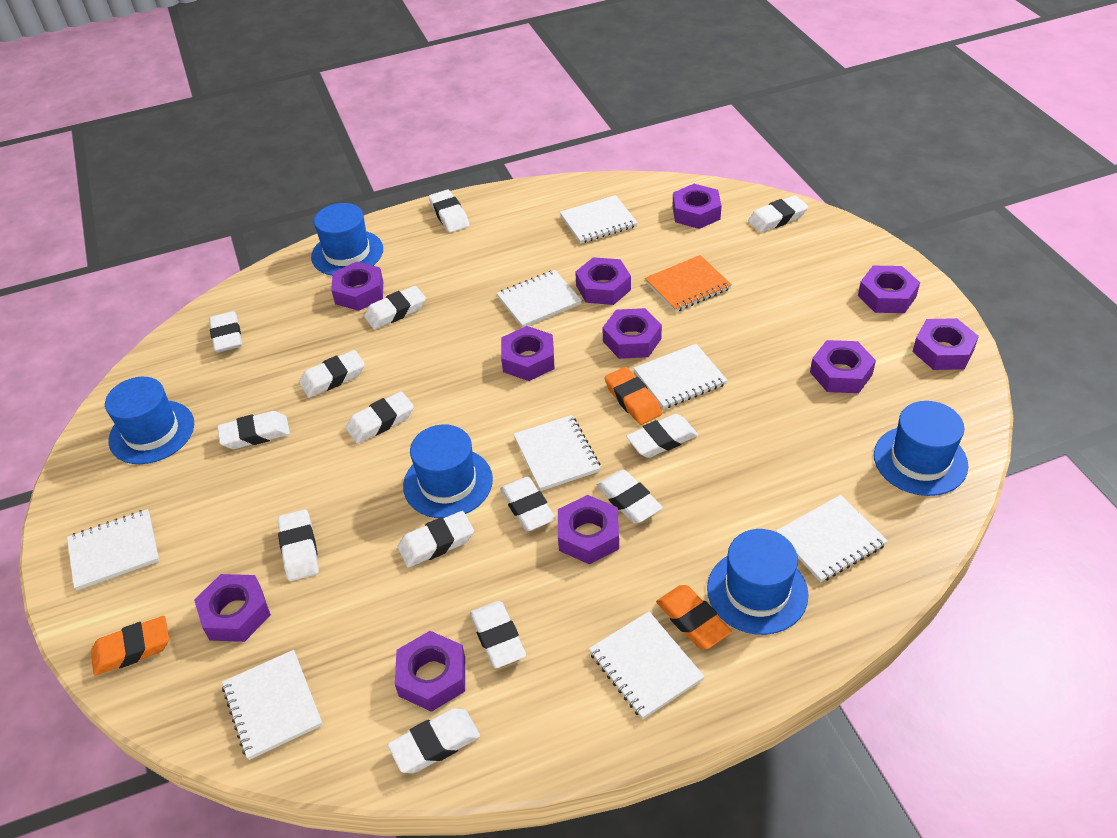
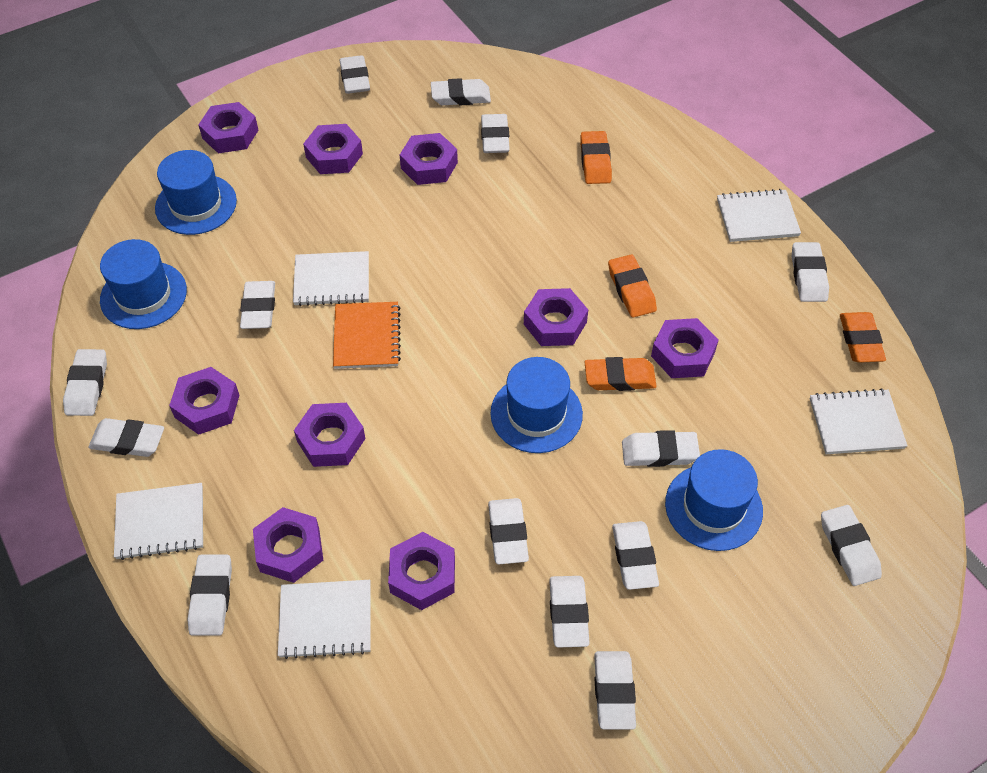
blue hat: [105,377,194,464] [311,203,383,276] [403,424,493,518] [707,529,809,635] [874,401,968,496] = 5 -> [100,239,187,329] [155,150,237,235] [490,357,583,453] [665,449,763,551] = 4
orange eraser: [91,616,169,676] [604,367,662,425] [656,585,732,649] = 3 -> [581,131,612,184] [585,357,656,391] [608,255,657,318] [840,312,886,363] = 4
purple nut: [194,574,271,642] [331,262,383,311] [395,631,465,712] [501,326,555,381] [558,495,619,564] [575,257,631,305] [602,308,662,359] [672,184,722,229] [810,340,876,393] [858,266,920,313] [912,318,979,370] = 11 -> [169,367,240,435] [198,102,258,153] [253,507,323,583] [294,403,365,467] [303,124,363,174] [388,532,455,610] [400,133,458,185] [524,288,588,346] [651,318,719,378] = 9
white notebook: [67,509,159,590] [222,650,323,760] [497,270,582,328] [513,415,601,491] [560,195,638,244] [589,611,705,719] [634,344,728,409] [776,495,888,582] = 8 -> [114,483,203,560] [278,580,371,659] [293,251,369,306] [717,189,801,242] [810,388,908,454] = 5

